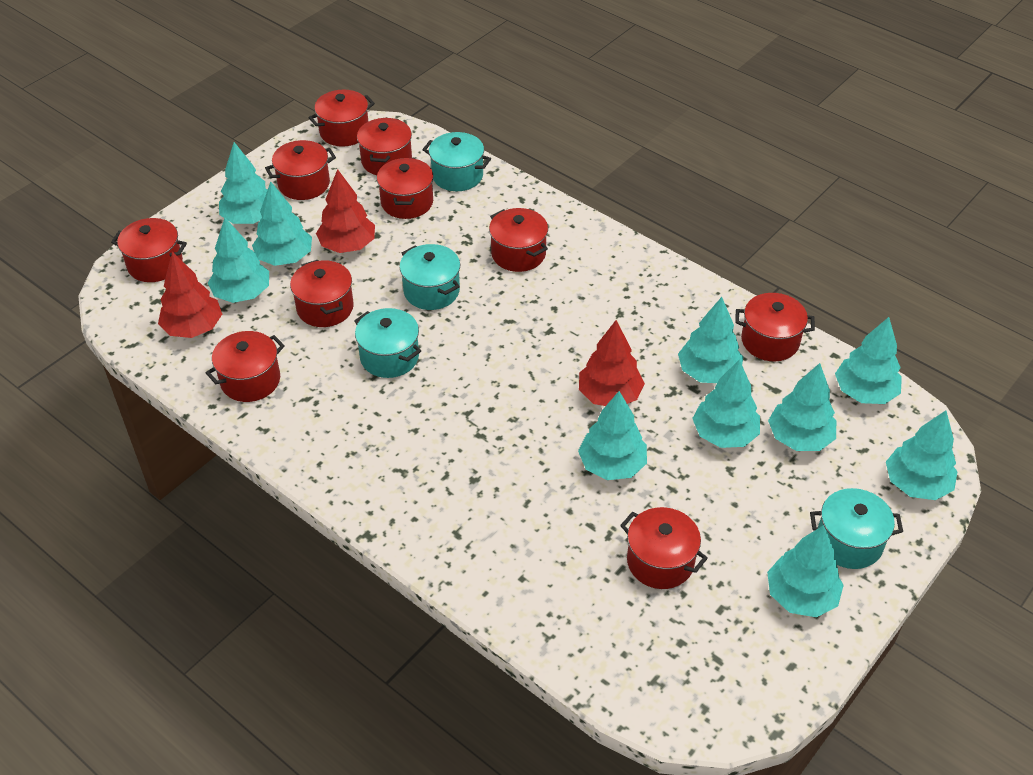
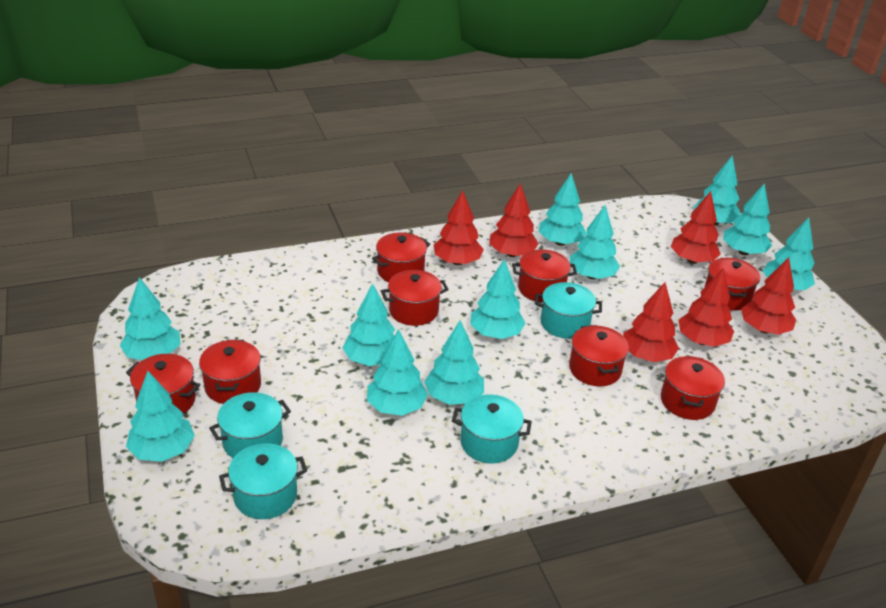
red pot: [111,218,187,282] [206,331,285,402] [265,140,336,200] [290,260,354,327] [309,90,375,147] [357,118,412,175] [377,158,433,219] [489,208,548,272] [620,507,708,589] [735,293,815,361] = 10 -> [126,354,200,414] [199,340,261,404] [372,232,430,282] [381,270,449,326] [512,249,577,302] [569,325,629,386] [661,355,725,420] [704,258,760,311] = 8
red tree: [158,252,222,338] [316,169,375,253] [579,320,645,406] = 3 -> [434,191,484,265] [489,183,538,257] [623,282,679,362] [671,191,721,264] [679,268,734,347] [741,257,796,334] = 6
turquoise tree: [208,218,269,303] [219,142,268,224] [252,182,312,266] [578,391,647,480] [678,297,743,383] [692,359,760,448] [767,525,844,617] [768,363,836,451] [835,317,902,404] [886,410,958,500] = 10 -> [120,277,181,360] [126,371,195,462] [342,283,395,366] [367,329,428,416] [424,320,484,405] [470,259,526,339] [539,173,587,246] [570,205,620,279] [694,155,740,225] [723,183,772,255] [763,217,815,290] = 11

